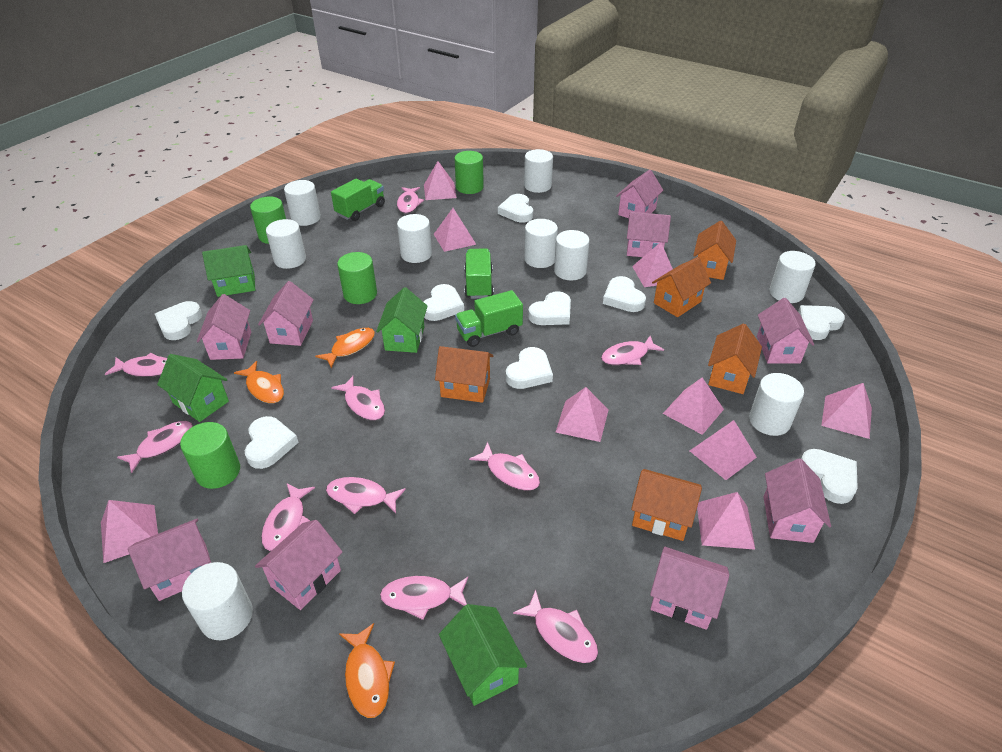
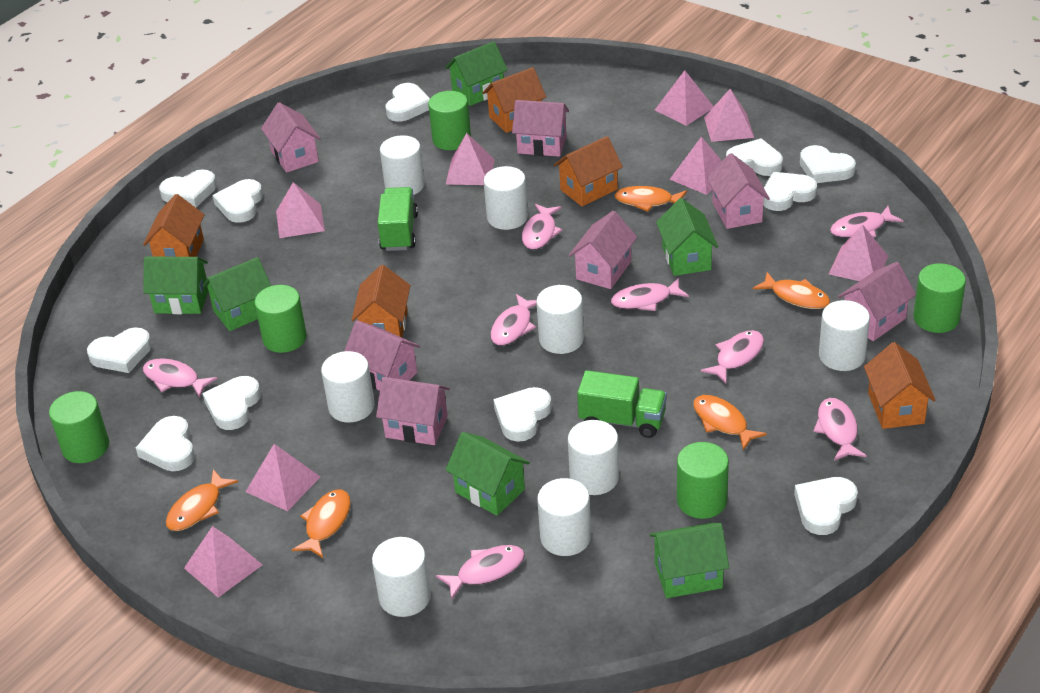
green cylinder: [180,422,240,489] [250,197,286,244] [337,252,377,304] [454,151,484,194] = 4 -> [49,391,109,463] [254,285,307,353] [428,91,471,150] [677,442,729,519] [913,263,966,333] = 5
green house: [157,354,229,422] [202,245,255,297] [376,287,428,353] [439,604,527,706] = 4 -> [143,257,208,314] [203,257,271,331] [445,41,508,106] [445,432,530,516] [649,523,729,598] [656,198,718,276] = 6
green truck: [331,179,385,221] [455,290,523,347] [464,248,494,299] = 3 -> [378,187,418,251] [577,370,667,438] = 2
orange fish: [234,361,284,403] [315,328,375,368] [339,623,395,718] = 3 -> [166,469,238,531] [292,490,351,558] [615,186,687,212] [693,395,767,450] [753,272,830,309] = 5
pink fish: [105,353,167,377] [117,421,193,473] [261,483,315,551] [326,477,406,514] [331,376,385,420] [380,576,468,620] [397,187,424,213] [469,442,540,491] [513,590,598,663] [601,336,664,365] = 10 -> [143,358,218,398] [436,545,525,600] [490,294,537,346] [522,204,563,250] [611,278,689,311] [700,330,764,384] [813,398,867,461] [830,206,903,238] = 8
pink house: [128,519,211,601] [197,294,251,360] [255,520,342,610] [258,281,314,346] [616,170,663,218] [627,212,671,257] [650,547,729,630] [757,298,814,364] [763,459,831,543] = 9 -> [261,102,321,173] [345,320,420,391] [376,377,450,445] [512,100,569,157] [569,211,637,289] [707,153,770,229] [838,262,916,341] = 7
pink pyramid: [101,500,158,563] [424,161,457,200] [434,208,477,252] [556,387,608,442] [632,242,673,287] [663,377,724,435] [690,420,757,480] [697,492,755,550] [821,383,872,439] = 9 -> [184,526,263,597] [245,444,320,512] [276,182,325,238] [446,133,495,185] [655,70,714,126] [669,137,722,195] [704,89,754,142] [829,224,888,281] = 8
white cylinder: [182,562,253,640] [266,219,306,269] [284,180,321,226] [397,214,432,263] [524,149,553,193] [524,219,558,268] [554,230,590,280] [749,373,804,436] [769,251,816,303] = 9 -> [321,351,375,423] [372,537,431,617] [380,135,425,195] [484,166,528,230] [536,285,584,354] [537,478,591,556] [568,420,619,495] [819,300,870,371] = 8
white heart: [155,301,202,340] [245,416,299,469] [424,284,464,321] [498,194,533,223] [506,347,553,389] [528,291,571,325] [603,276,646,312] [798,305,845,340] [801,449,858,504] = 9 -> [87,327,152,373] [136,416,195,471] [159,169,217,208] [202,376,261,430] [212,179,263,223] [386,83,430,122] [493,387,552,442] [726,138,783,176] [763,172,817,211] [794,477,858,535] [800,145,856,183] = 11

